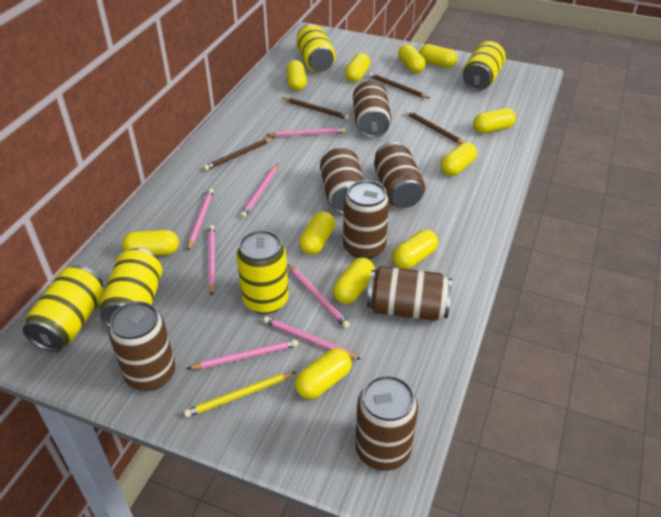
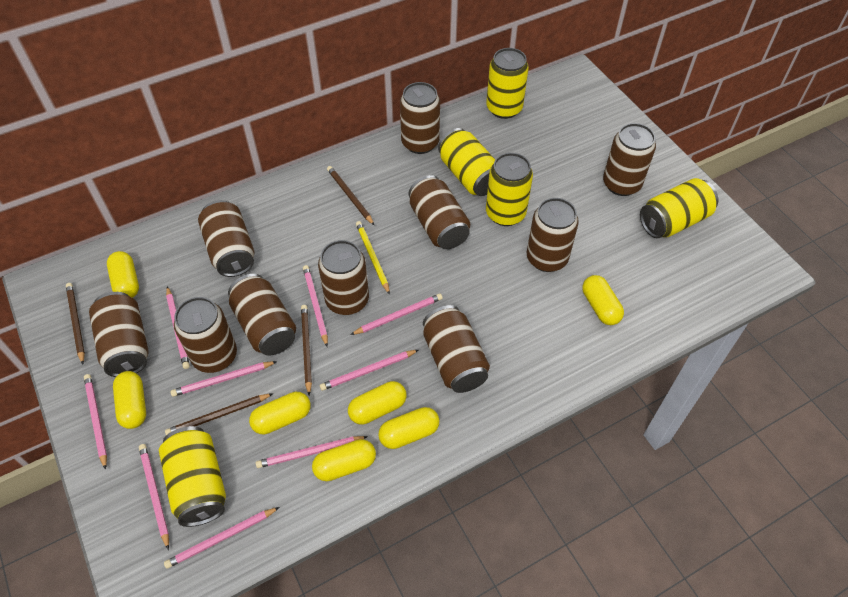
brown can: [108,301,175,391] [320,148,364,214] [343,180,389,259] [353,81,391,138] [355,375,418,471] [367,266,452,321] [374,142,425,208] = 7 -> [89,292,149,377] [174,297,237,373] [198,200,254,277] [228,274,296,356] [318,240,369,315] [400,82,440,154] [409,175,470,249] [423,305,490,393] [527,198,579,272] [603,123,656,196] = 10
pink pencil: [187,339,298,369] [188,188,214,251] [208,225,215,296] [240,164,278,218] [263,316,361,360] [266,128,346,137] [288,264,350,328] = 7 -> [84,374,107,470] [139,444,169,550] [164,507,279,569] [166,286,190,369] [171,361,277,397] [256,436,368,468] [303,265,328,347] [320,350,418,391] [350,294,443,335] = 9
yellow capsule: [122,230,179,256] [286,60,307,91] [295,348,352,399] [299,211,335,255] [333,258,375,304] [345,53,370,82] [392,230,438,269] [398,44,425,73] [419,44,457,68] [440,142,477,176] [473,108,516,134] = 11 -> [107,251,139,298] [113,371,146,429] [249,392,311,434] [312,439,376,481] [348,381,407,424] [378,407,439,449] [582,275,624,325] = 7

